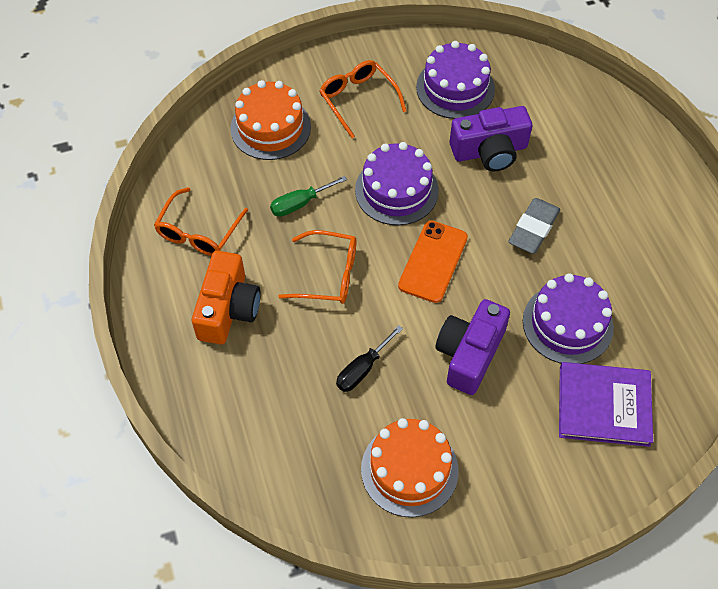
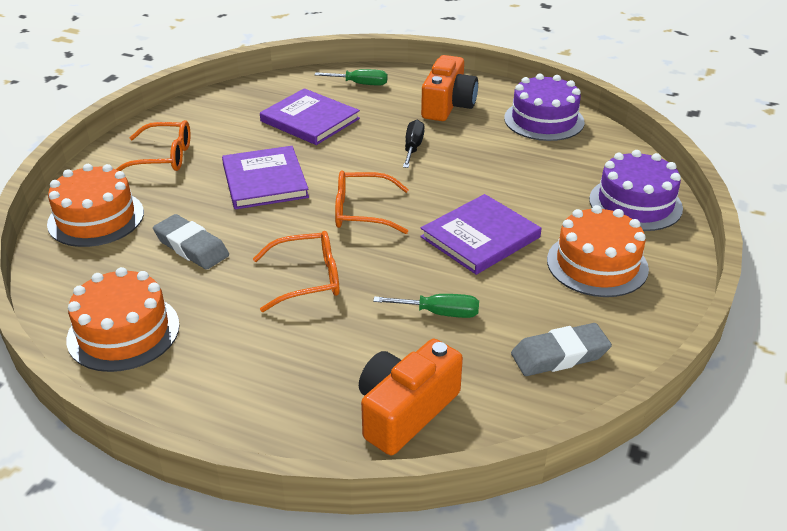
green screwdriver: [270,176,347,217] = 1 -> [314,69,387,86] [373,294,479,318] = 2
grey eraser: [508,198,560,254] = 1 -> [153,214,229,269] [511,323,612,376] = 2
orange cake: [230,80,311,160] [361,418,459,517] = 2 -> [47,164,144,247] [67,267,180,372] [547,205,649,297] = 3
orange camera: [192,251,261,344] = 1 -> [359,339,463,455] [421,55,478,121] = 2
orange phone: [398,221,468,303] = 1 -> none = 0
purple book: [559,362,653,447] = 1 -> [222,146,309,209] [260,88,360,145] [420,194,541,275] = 3
purple cake: [355,142,439,225] [416,41,495,119] [523,273,614,364] = 3 -> [504,74,584,141] [589,150,683,231] = 2
purple camera: [435,299,510,395] [450,106,532,172] = 2 -> none = 0

